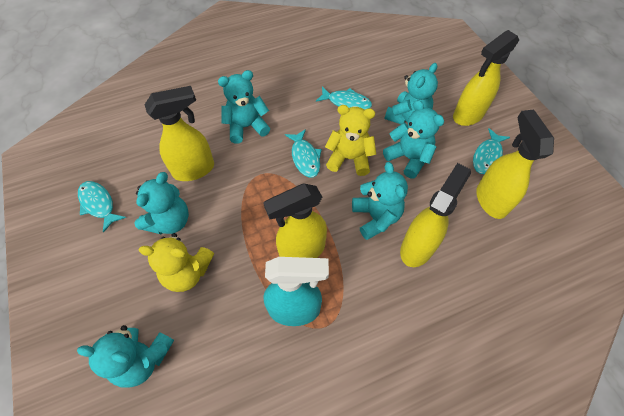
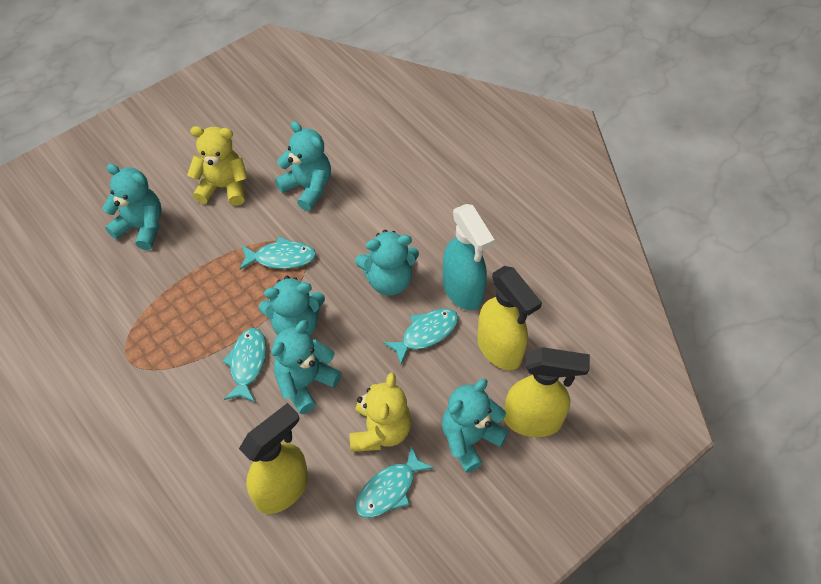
yellow spray bottle: [145,86,214,181] [263,183,327,258] [400,163,471,267] [453,30,519,126] [476,110,554,219] = 5 -> [239,403,308,514] [477,266,542,370] [504,347,590,437] = 3

